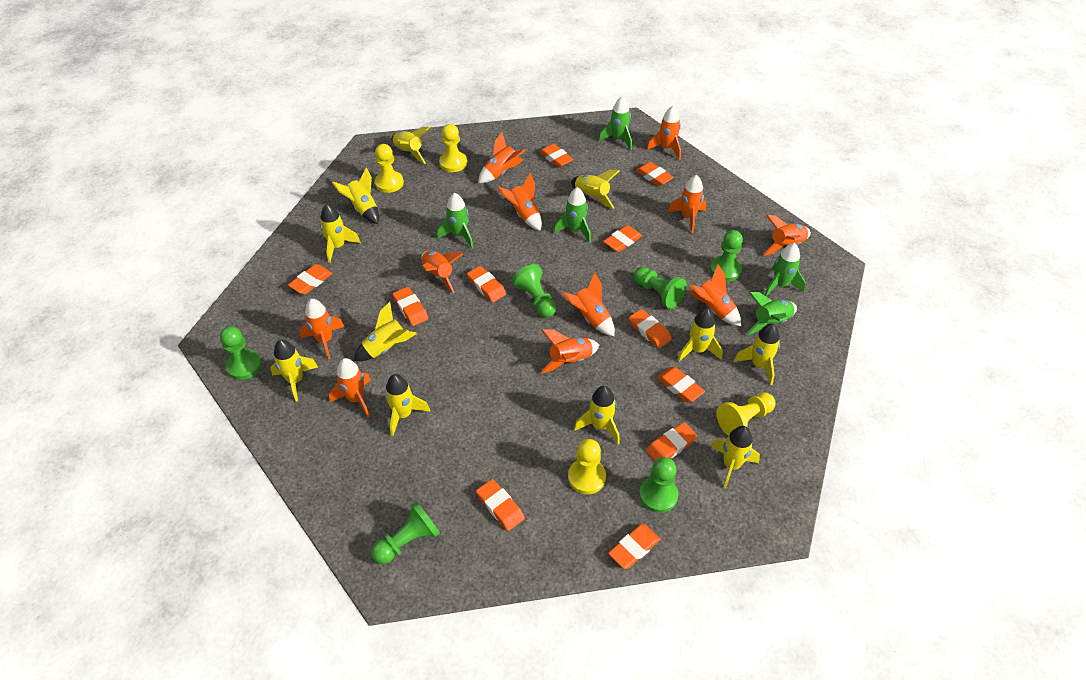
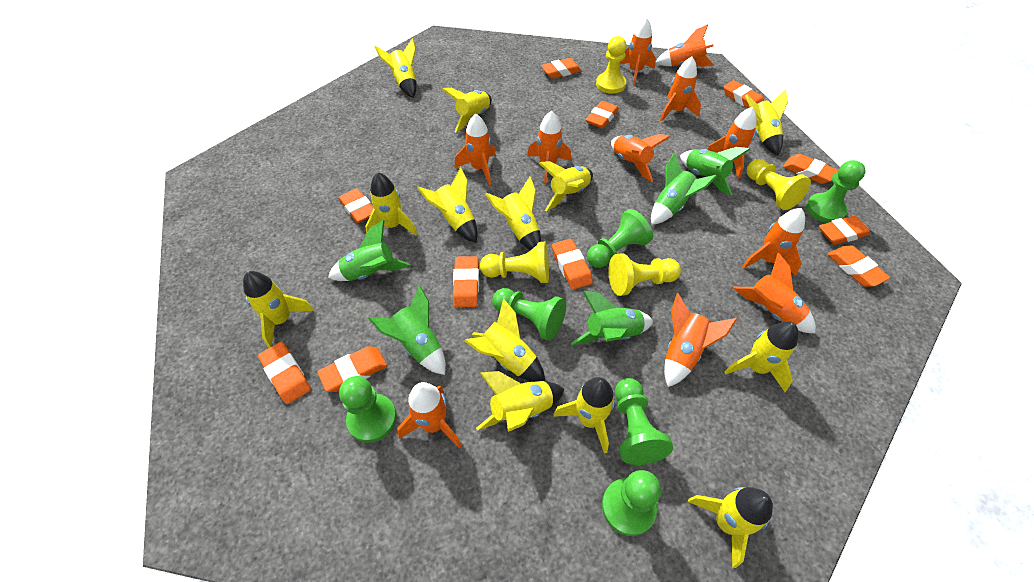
yellow rocket: [270,339,318,402] [320,204,361,263] [332,167,379,224] [354,302,417,361] [385,374,430,436] [391,127,430,164] [571,170,620,209] [574,386,620,444] [677,308,723,362] [711,426,760,489] [734,324,780,385] = 11 -> [243,271,314,348] [365,172,417,236] [375,38,417,98] [417,167,478,243] [442,88,492,132] [464,298,545,382] [476,371,564,432] [485,176,541,250] [539,161,593,211] [553,377,615,454] [687,487,773,568] [724,321,798,392] [745,89,788,155] = 13

